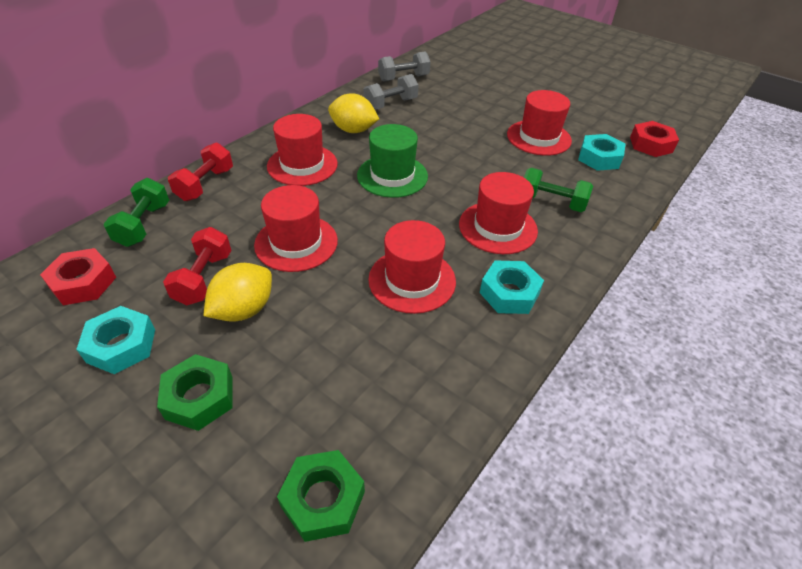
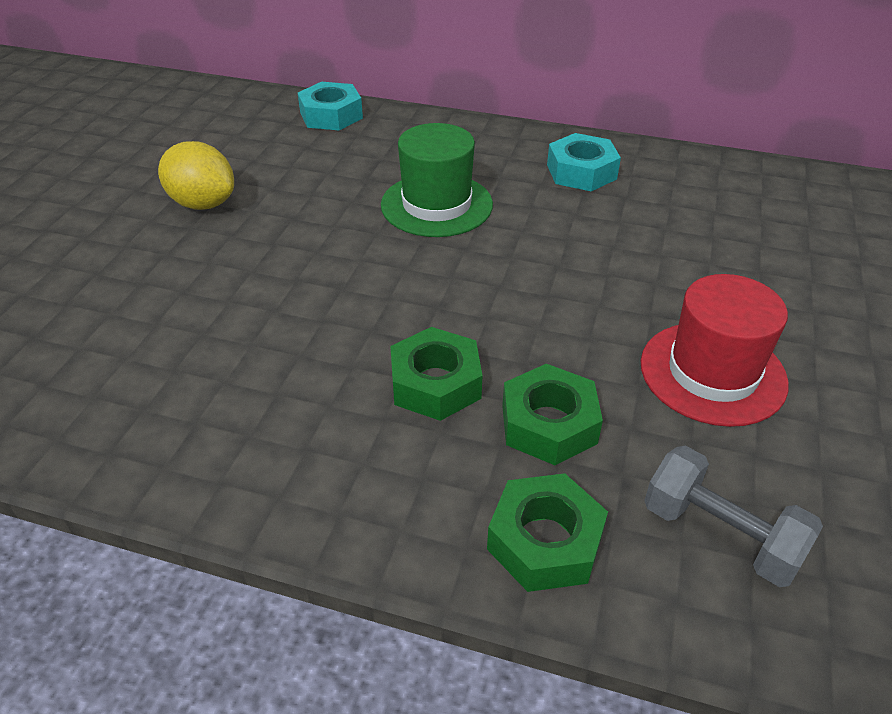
green dumbbell: [103,178,169,247] [524,168,593,212] = 2 -> none = 0
green nut: [157,354,233,431] [277,450,365,542] = 2 -> [390,327,483,421] [487,473,608,592] [502,364,603,465] = 3
grey dumbbell: [363,74,418,110] [378,51,430,82] = 2 -> [644,445,823,587] = 1
red dumbbell: [163,227,231,306] [168,142,233,201] = 2 -> none = 0
red hat: [254,185,338,272] [267,114,338,186] [368,220,456,314] [459,172,538,254] [507,90,572,156] = 5 -> [641,274,789,427] = 1
red nut: [40,248,116,305] [630,121,679,157] = 2 -> none = 0
turquoise nut: [76,306,155,374] [480,261,544,314] [578,134,625,171] = 3 -> [298,82,363,131] [547,133,621,191] = 2
yellow lemon: [203,263,272,321] [328,93,379,133] = 2 -> [158,141,234,210] = 1

